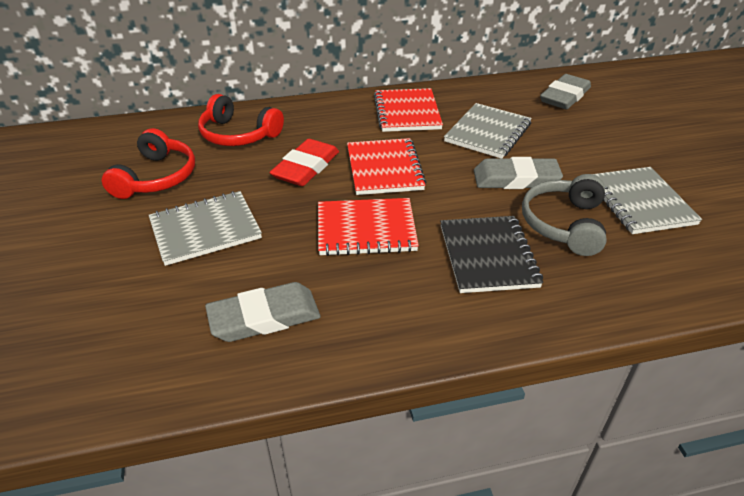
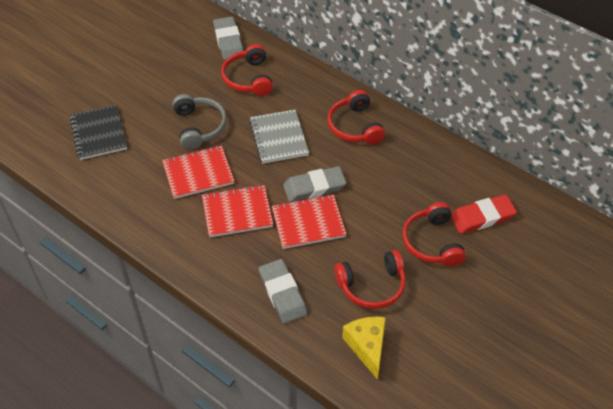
grey notebook: [149,191,262,266] [444,103,532,158] [592,167,702,234] = 3 -> [249,110,309,164] = 1
red headphones: [102,128,195,199] [198,94,284,146] = 2 -> [221,44,273,96] [327,90,385,145] [334,250,406,309] [402,202,466,267] = 4
yellow cheese: none = 0 -> [342,317,386,380] = 1

